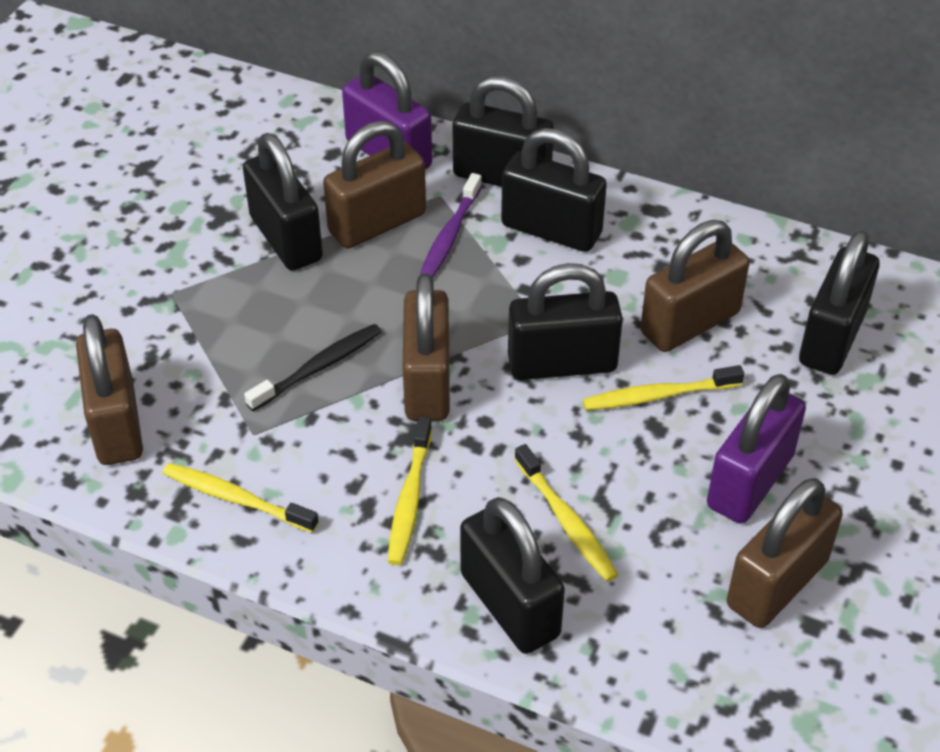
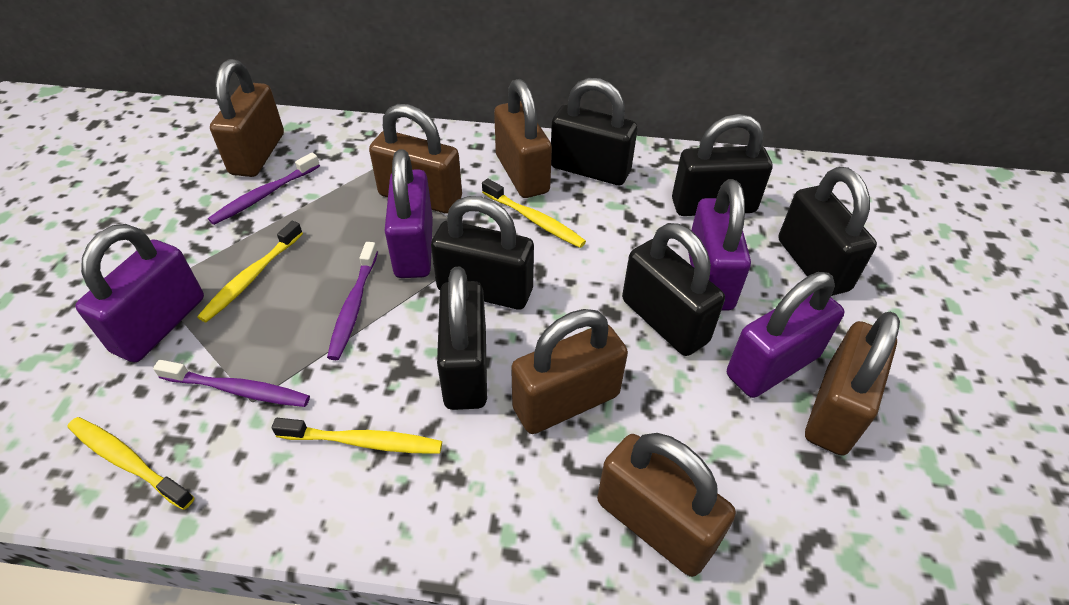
black toothbrush: [244,324,382,411] = 1 -> none = 0
brown padlock: [76,314,143,465] [323,121,426,248] [403,273,450,421] [641,220,750,352] [727,478,843,628] = 5 -> [210,59,284,177] [369,104,462,214] [494,79,552,198] [511,309,628,434] [597,433,736,577] [805,312,900,456] = 6
purple padlock: [342,51,432,170] [707,374,806,523] = 2 -> [75,224,204,362] [384,149,433,278] [688,179,751,311] [727,272,844,398] = 4
purple toothbrush: [420,173,482,278] = 1 -> [153,360,310,407] [208,153,320,225] [327,242,378,360] = 3

